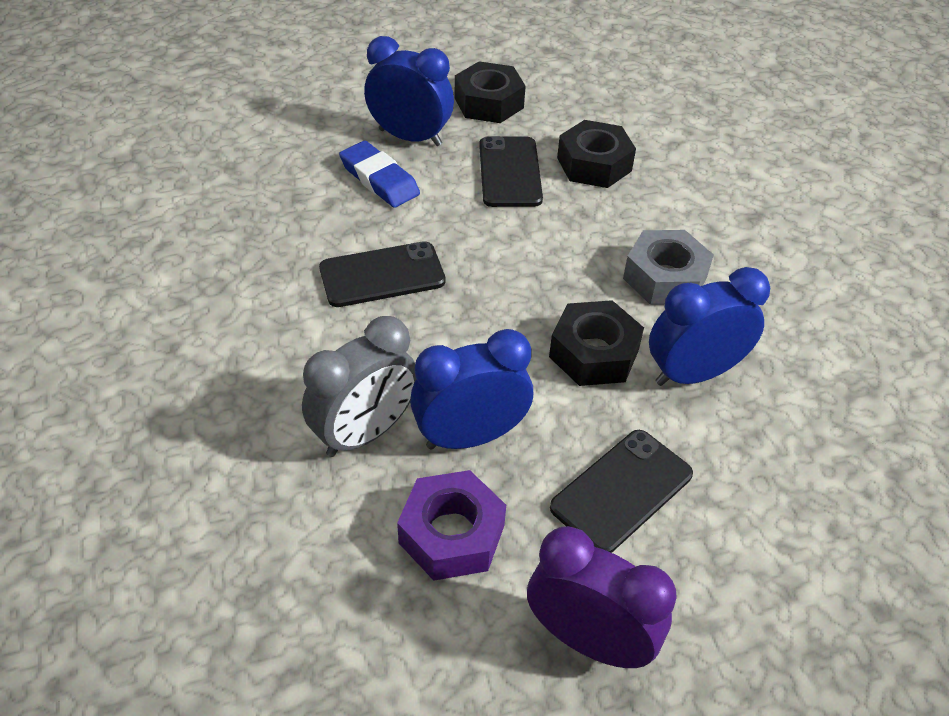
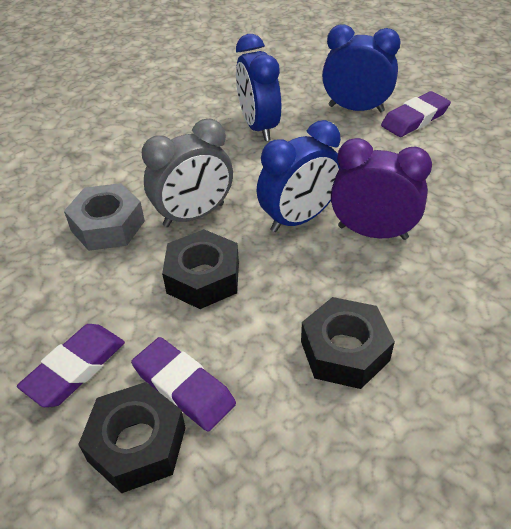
black phone: [319,241,446,307] [479,136,543,207] [550,430,693,553] = 3 -> none = 0
blue eraser: [339,141,420,208] = 1 -> none = 0
purple eraser: none = 0 -> [17,324,125,407] [131,337,236,432] [381,91,451,137] = 3
purple nut: [397,470,506,581] = 1 -> none = 0

